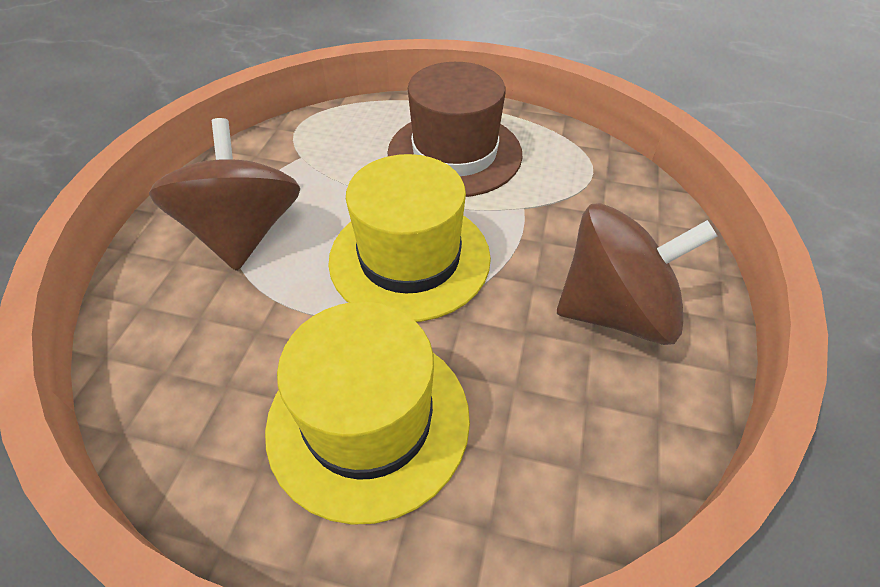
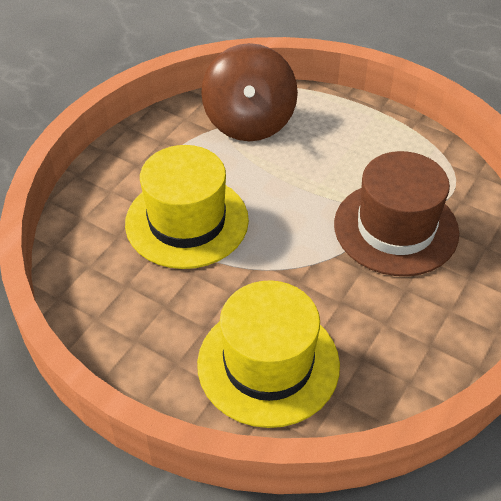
brown spinning top: [149,118,300,271] [557,203,717,345] = 2 -> [201,43,298,141] = 1

